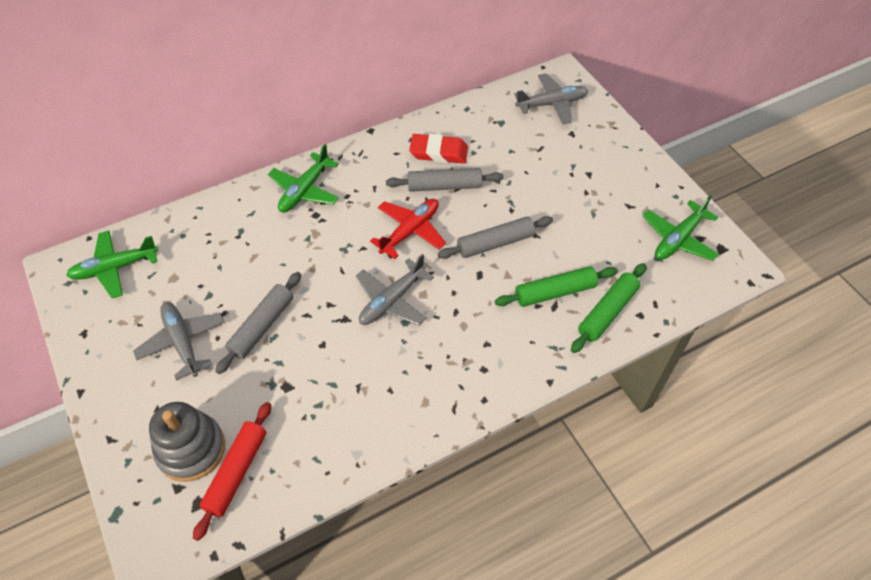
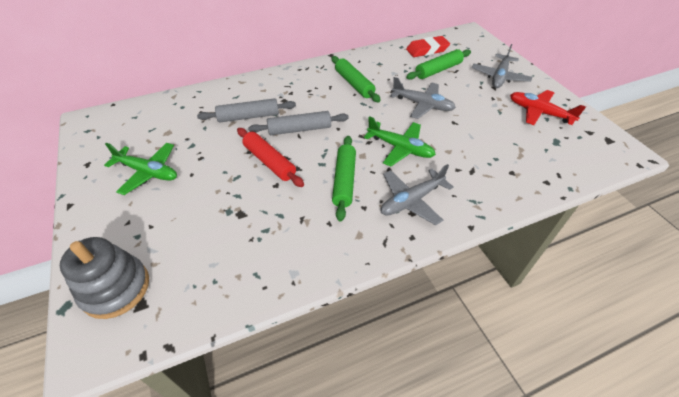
green plane: [66,231,158,298] [268,144,339,212] [643,195,719,261] = 3 -> [104,143,177,195] [364,116,436,167] = 2
green rolling pin: [495,266,617,307] [571,263,646,353] = 2 -> [332,56,381,102] [332,136,356,221] [406,49,471,80] = 3
grey rolling pin: [215,272,301,374] [386,168,504,192] [438,216,553,259] = 3 -> [197,98,296,123] [248,111,349,135] = 2

